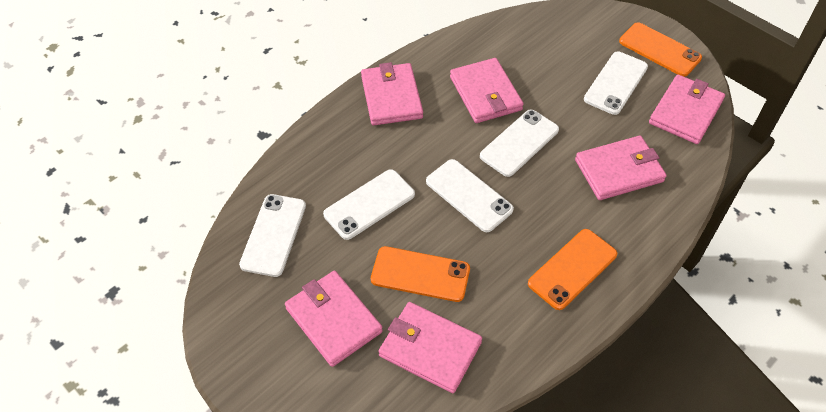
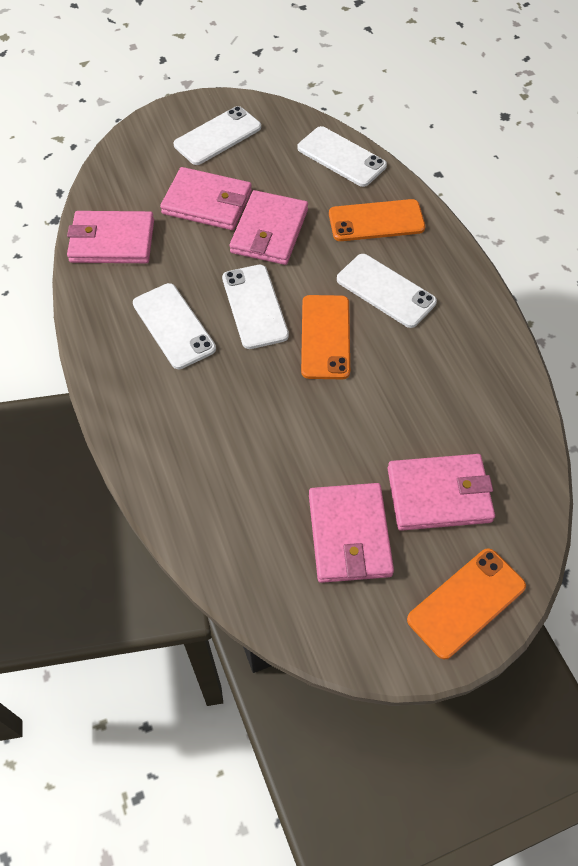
pink wallet: [285,271,383,367] [361,62,423,125] [379,302,482,393] [450,58,524,123] [575,136,667,200] [649,75,725,144] = 6 -> [67,211,154,263] [160,167,252,230] [229,190,308,265] [309,483,394,583] [388,454,495,531] = 5

